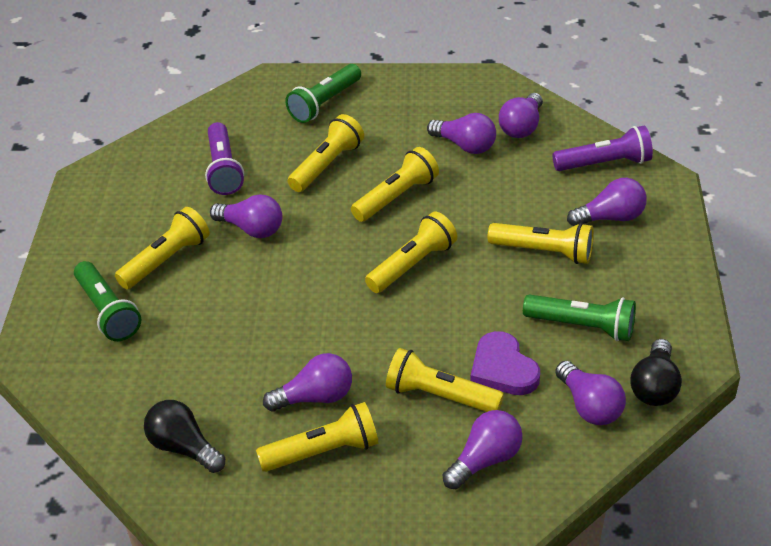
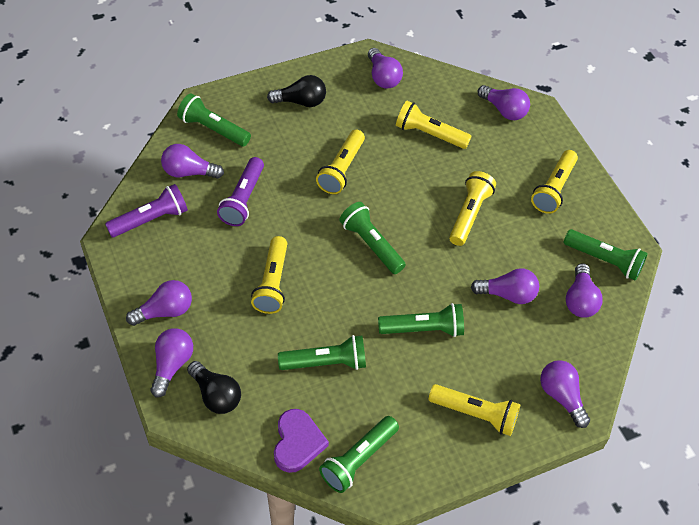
green flashlight: [74,261,141,341] [285,64,361,123] [523,294,636,341] = 3 -> [177,93,251,146] [278,335,366,370] [319,416,399,493] [339,202,406,274] [378,303,464,337] [564,229,648,281] = 6
purple light bulb: [210,194,282,238] [263,353,352,412] [427,113,496,154] [443,410,523,489] [499,93,543,138] [555,361,626,425] [567,178,647,226] = 7 -> [126,280,192,326] [150,328,193,398] [161,144,224,179] [368,48,403,89] [471,268,539,304] [478,85,530,120] [540,360,590,428] [566,263,603,318] = 8
yellow flashlight: [115,207,210,289] [256,402,378,472] [288,114,364,192] [351,147,439,222] [365,212,457,293] [386,348,504,412] [488,223,594,264] = 7 -> [251,236,287,314] [316,129,365,194] [396,101,472,149] [429,384,520,436] [449,171,496,246] [531,150,578,214] = 6

